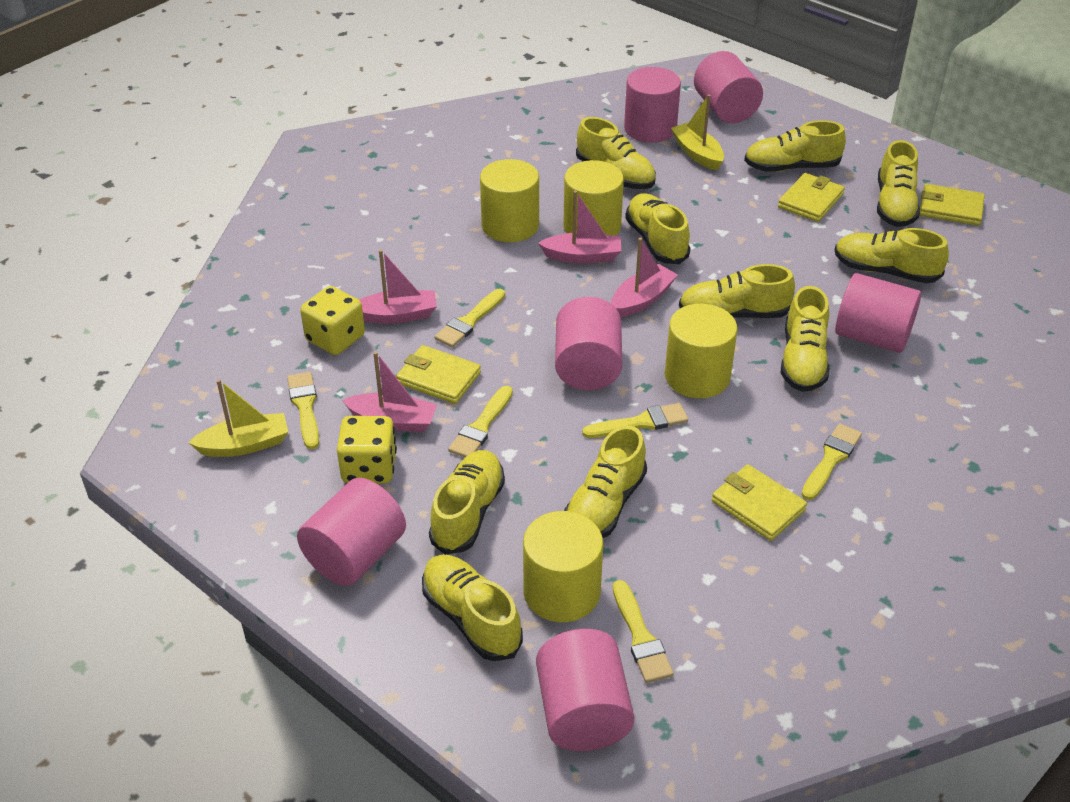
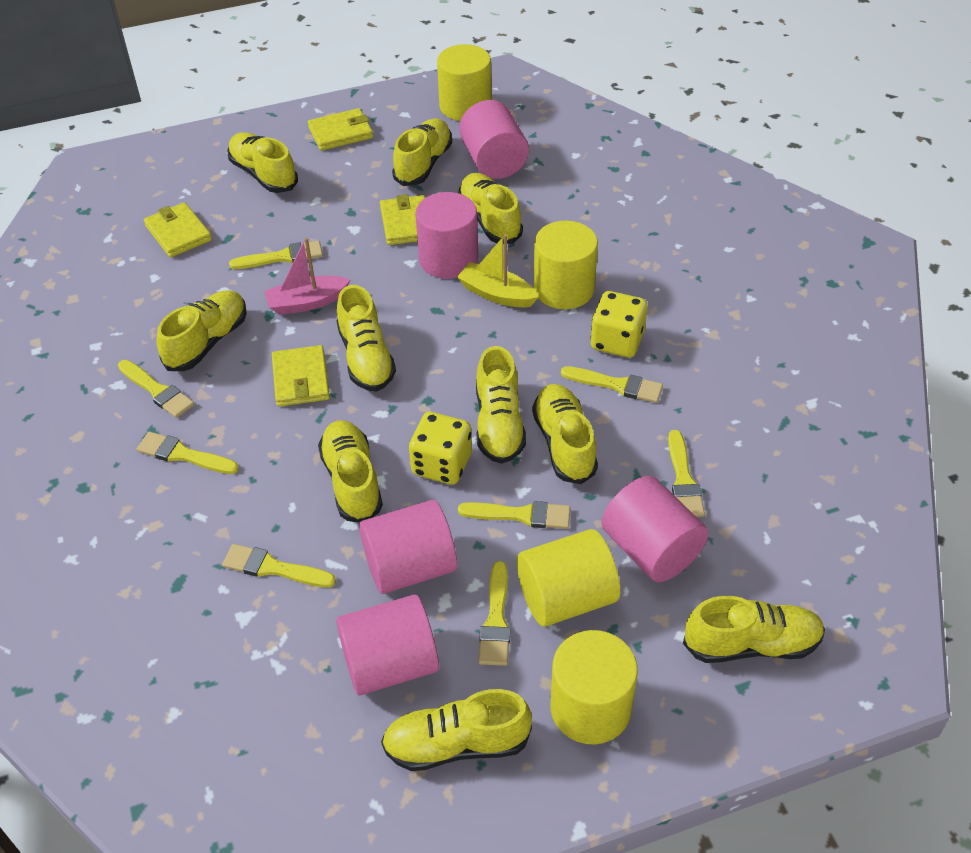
pink boat: [342,352,438,432] [359,250,437,324] [538,190,621,263] [611,238,678,317] = 4 -> [264,238,350,315] = 1
pink cylinder: [297,478,406,586] [536,629,635,751] [555,297,622,390] [624,67,681,143] [694,51,763,123] [835,273,921,353] = 6 -> [336,595,439,695] [359,500,457,594] [415,192,478,279] [459,100,529,179] [601,476,708,582] = 5
yellow boat: [189,379,288,457] [671,94,724,171] = 2 -> [457,234,538,308] = 1
yellow brush: [287,372,319,449] [435,289,505,347] [448,386,513,457] [582,403,688,438] [613,580,674,683] [801,424,862,500] = 6 -> [118,360,194,418] [137,432,239,474] [222,544,336,587] [229,241,323,269] [458,501,571,529] [479,561,510,666] [561,366,663,403] [668,430,705,517] = 8

